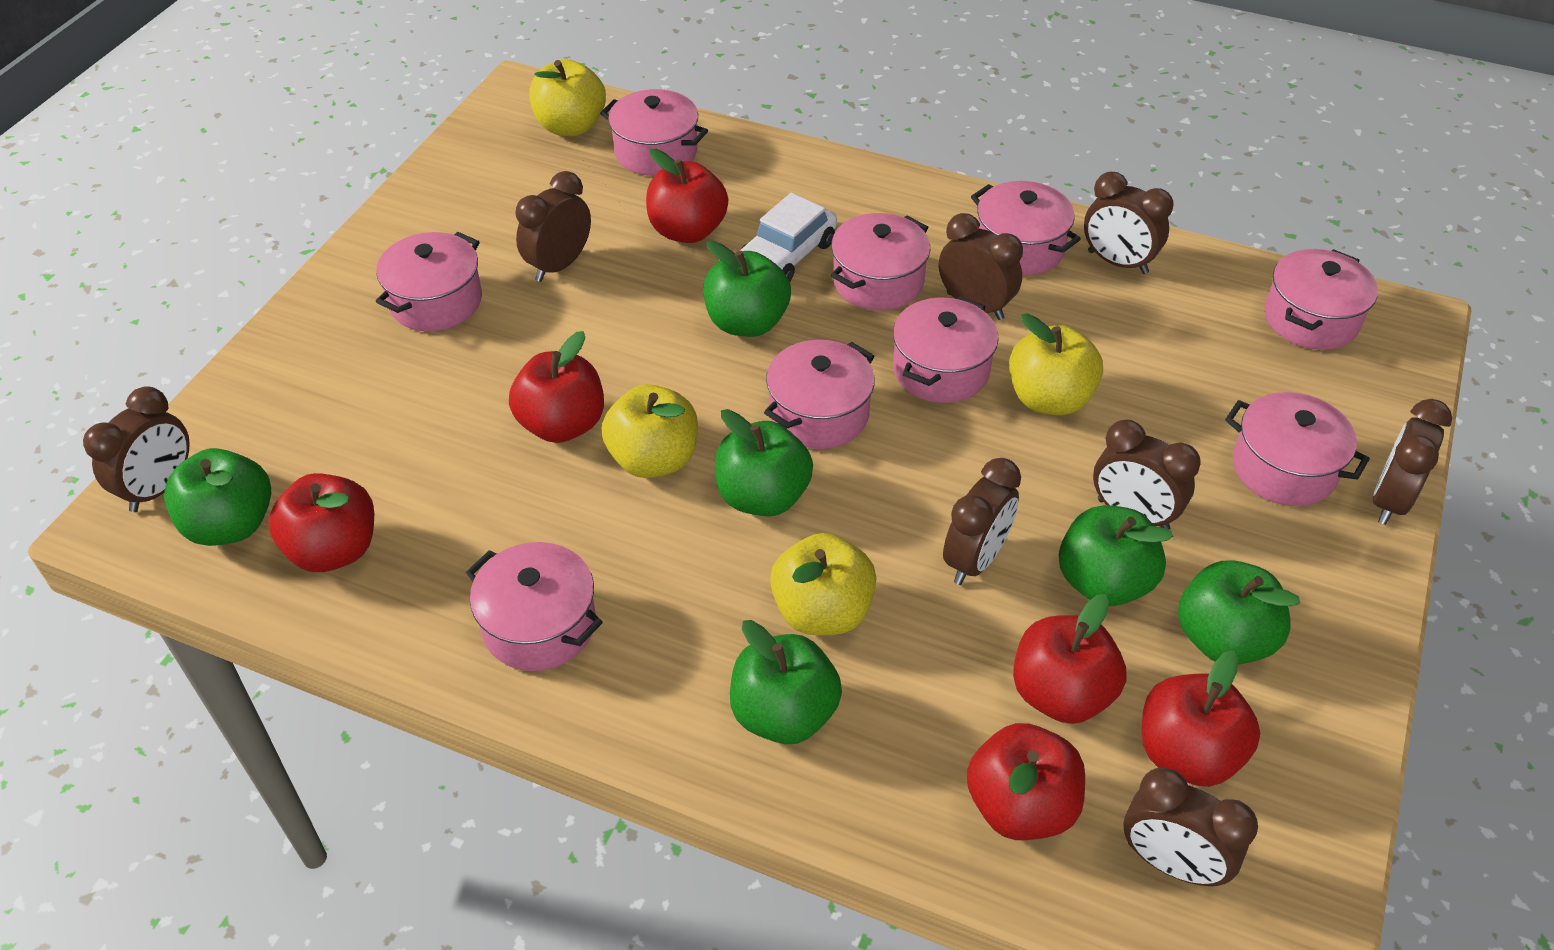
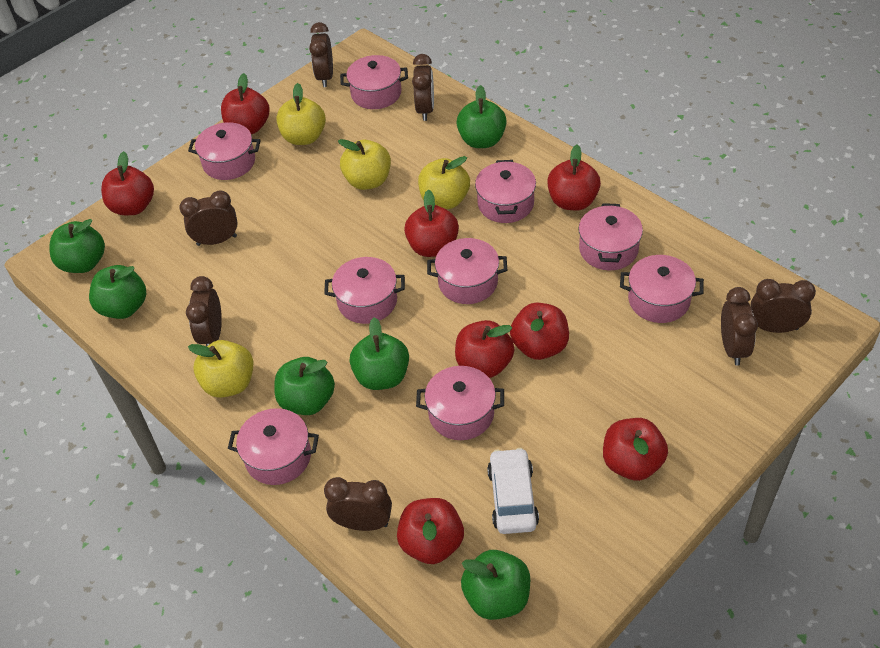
brown clock: [83,386,190,512] [516,171,591,282] [939,213,1023,320] [943,458,1021,585] [1084,172,1174,274] [1093,419,1201,530] [1124,767,1258,886] [1373,399,1452,525] = 8 -> [179,190,238,246] [186,276,222,347] [309,22,333,87] [324,477,392,531] [412,54,434,121] [721,287,758,366] [750,279,816,333] = 7
red apple: [268,473,374,572] [509,331,604,443] [646,149,728,243] [967,723,1085,840] [1013,594,1127,724] [1142,651,1260,787] = 6 -> [101,151,154,215] [221,73,270,134] [397,498,464,564] [404,189,459,257] [455,320,514,378] [510,303,569,360] [547,145,601,211] [603,418,668,481] = 8

